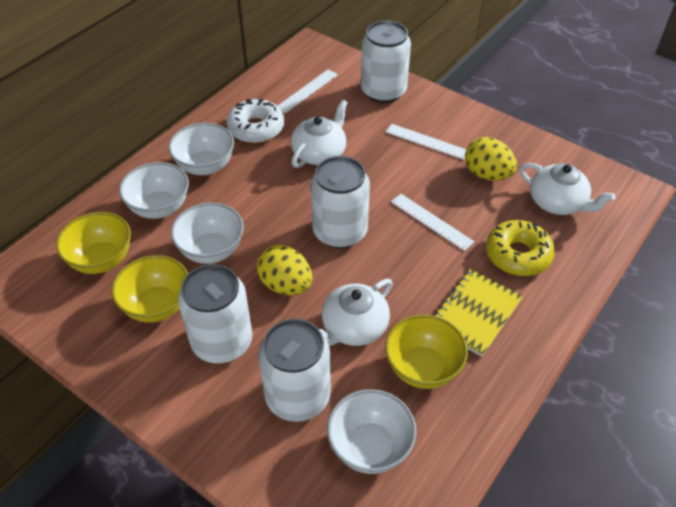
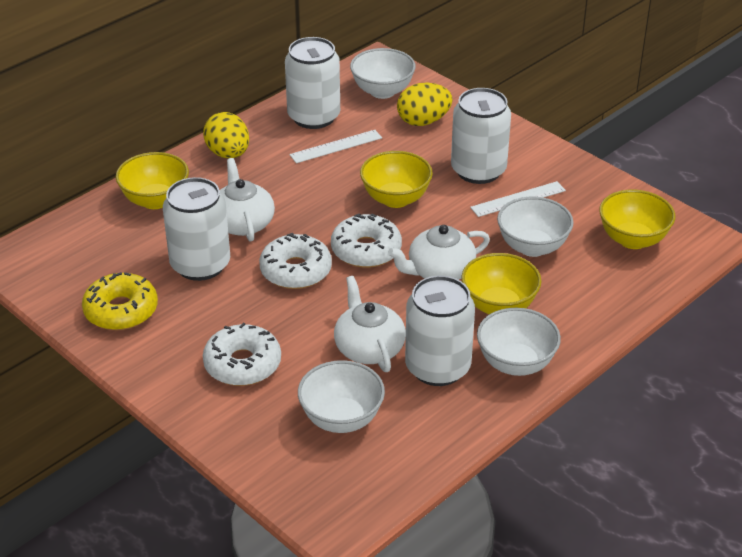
white donut: [226,99,284,143] = 1 -> [203,323,281,386] [259,233,332,289] [331,213,402,268] = 3
white ruler: [278,70,338,114] [386,124,467,160] [391,194,474,251] = 3 -> [290,130,382,163] [470,181,566,217] = 2
yellow bowl: [56,212,131,274] [111,255,188,323] [385,314,468,389] = 3 -> [116,152,189,209] [360,151,433,208] [461,253,542,314] [599,189,675,249] = 4
yellow notebook: [434,269,523,357] = 1 -> none = 0

